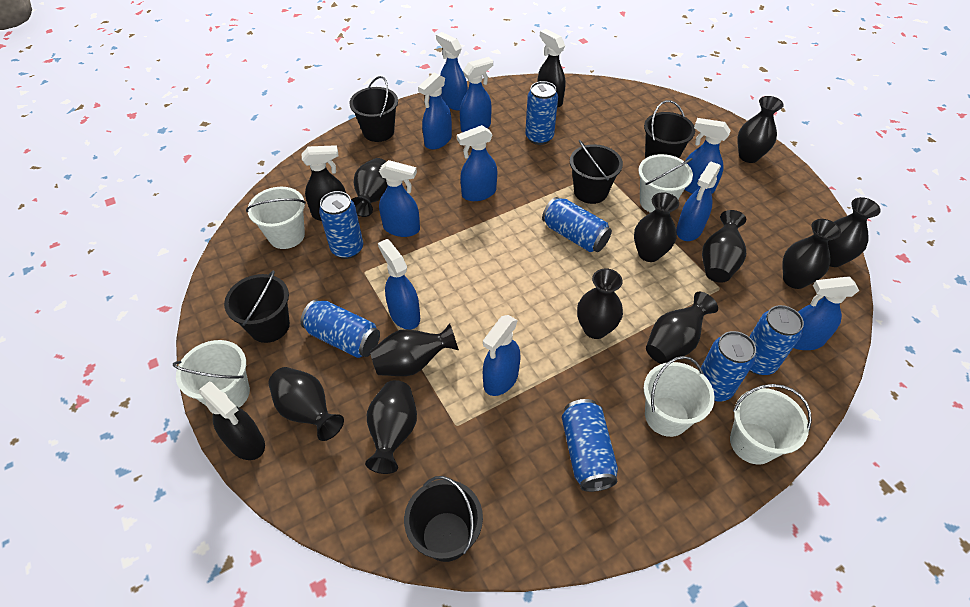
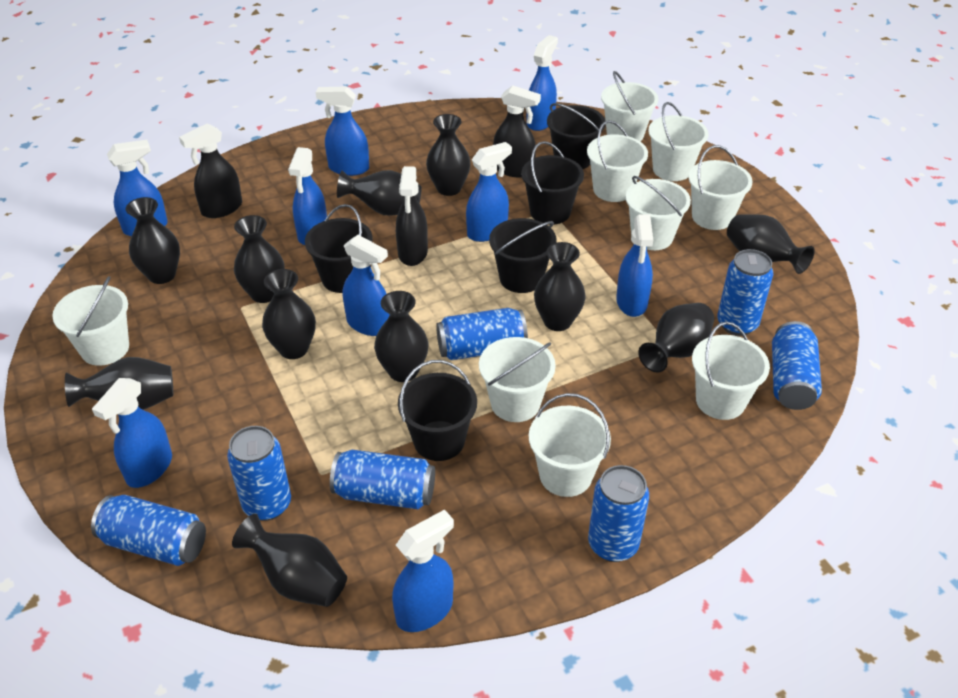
blue spray bottle: [378,239,420,330] [379,160,420,237] [418,73,452,150] [436,32,468,111] [457,125,497,201] [460,57,493,132] [483,315,520,396] [676,161,721,241] [684,118,731,194] [794,277,859,350] = 10 -> [92,378,172,488] [107,140,168,236] [288,147,327,245] [316,86,369,176] [343,235,390,336] [392,509,454,632] [466,142,512,242] [526,35,558,131] [616,214,653,317] = 9
white bucket: [173,340,250,408] [246,187,306,249] [638,154,693,213] [643,356,715,437] [730,384,812,464] = 5 -> [52,276,129,366] [479,337,556,422] [529,393,611,497] [587,120,648,202] [601,71,658,142] [626,176,691,250] [648,102,708,181] [688,145,753,230] [692,322,770,420] = 9

